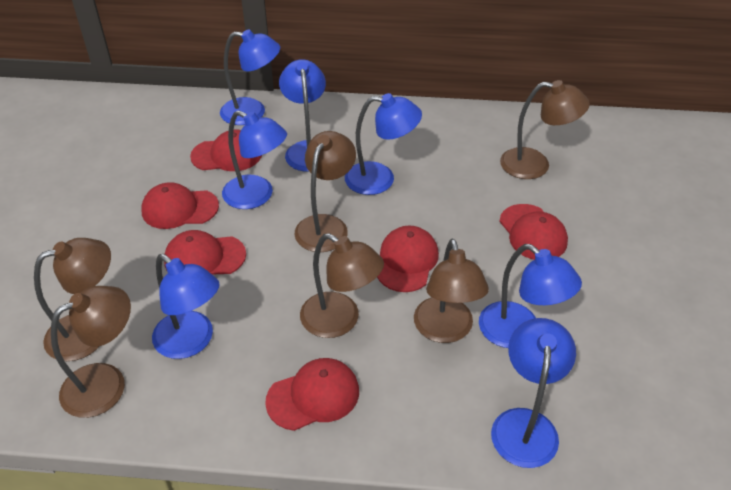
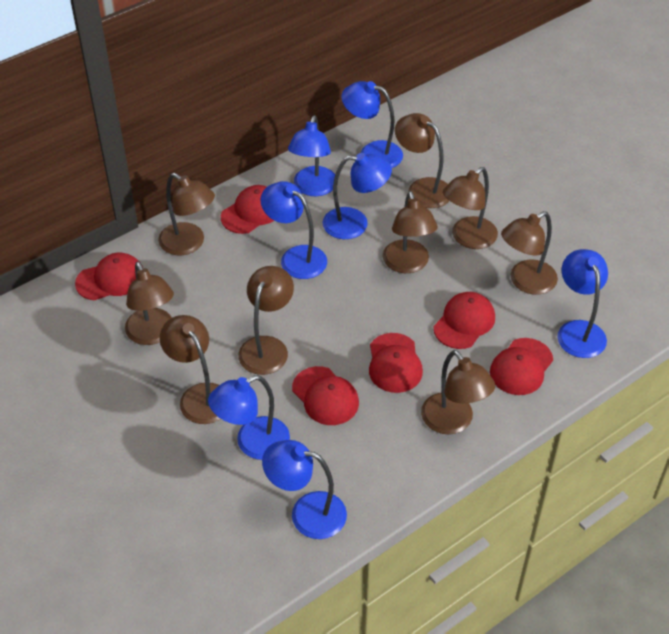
brown lamp: [34,238,111,361] [51,286,131,418] [295,131,356,252] [300,233,384,338] [414,239,489,343] [500,80,590,179] = 6 -> [125,262,174,345] [158,173,215,255] [160,315,220,424] [238,266,294,375] [383,191,438,273] [395,113,449,208] [421,350,495,434] [443,167,498,249] [501,211,558,295] = 9

